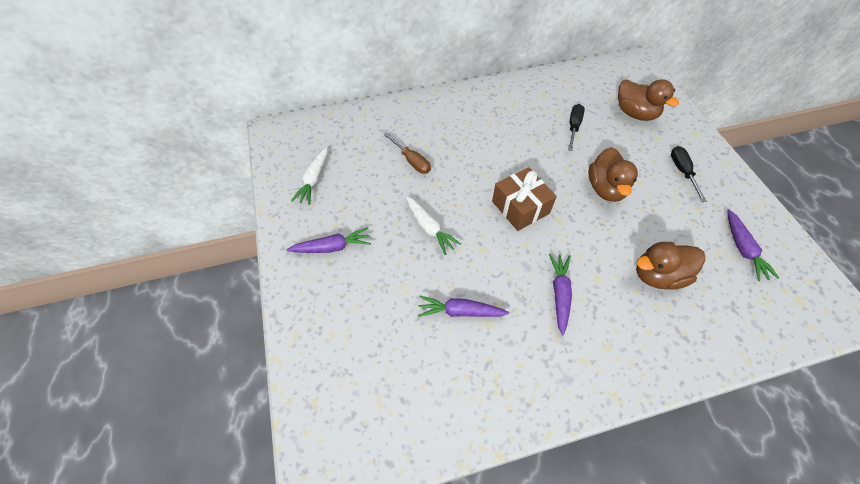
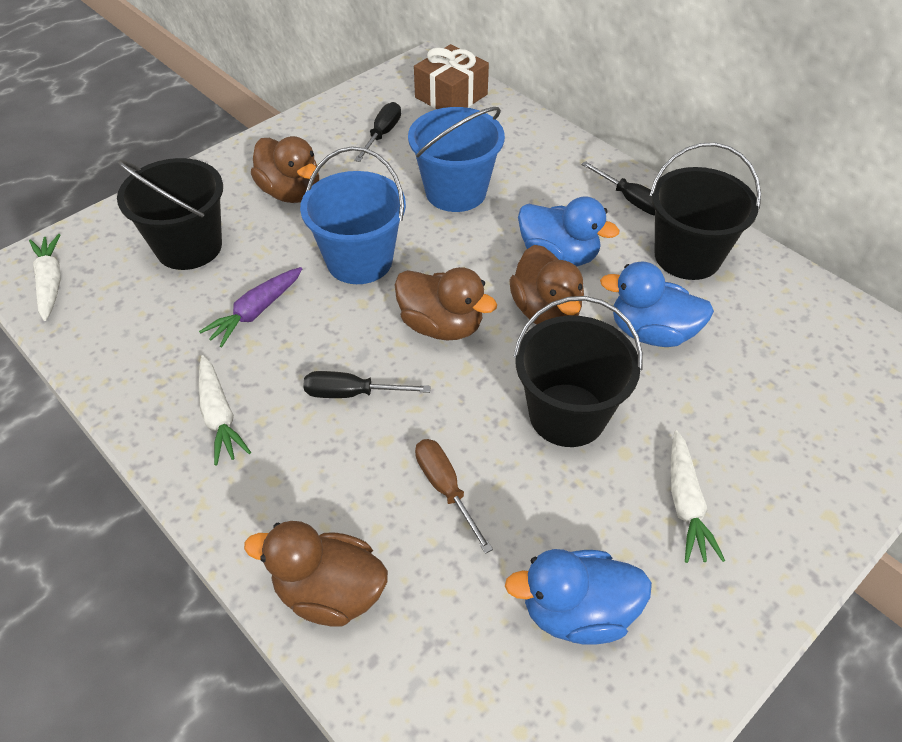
black bucket: none = 0 -> [117,158,223,270] [513,296,643,447] [650,143,761,280] = 3
black screwdriver: [568,104,585,151] [671,146,707,202] = 2 -> [303,371,431,398] [354,102,401,162] [581,161,655,215] = 3
blue bucket: none = 0 -> [300,146,406,284] [408,107,505,212] = 2
blue duck: none = 0 -> [505,549,652,645] [518,196,619,267] [600,262,714,347] = 3
brown duck: [588,147,638,202] [618,79,679,121] [636,242,705,289] = 3 -> [244,521,388,627] [251,136,319,203] [394,267,497,341] [509,245,584,325] = 4
purple carrot: [286,227,371,253] [418,296,509,317] [549,254,572,335] [727,209,779,281] = 4 -> [199,267,302,347] = 1
white carrot: [291,147,328,205] [405,196,461,255] = 2 -> [29,234,61,321] [199,355,251,465] [671,430,725,563] = 3

